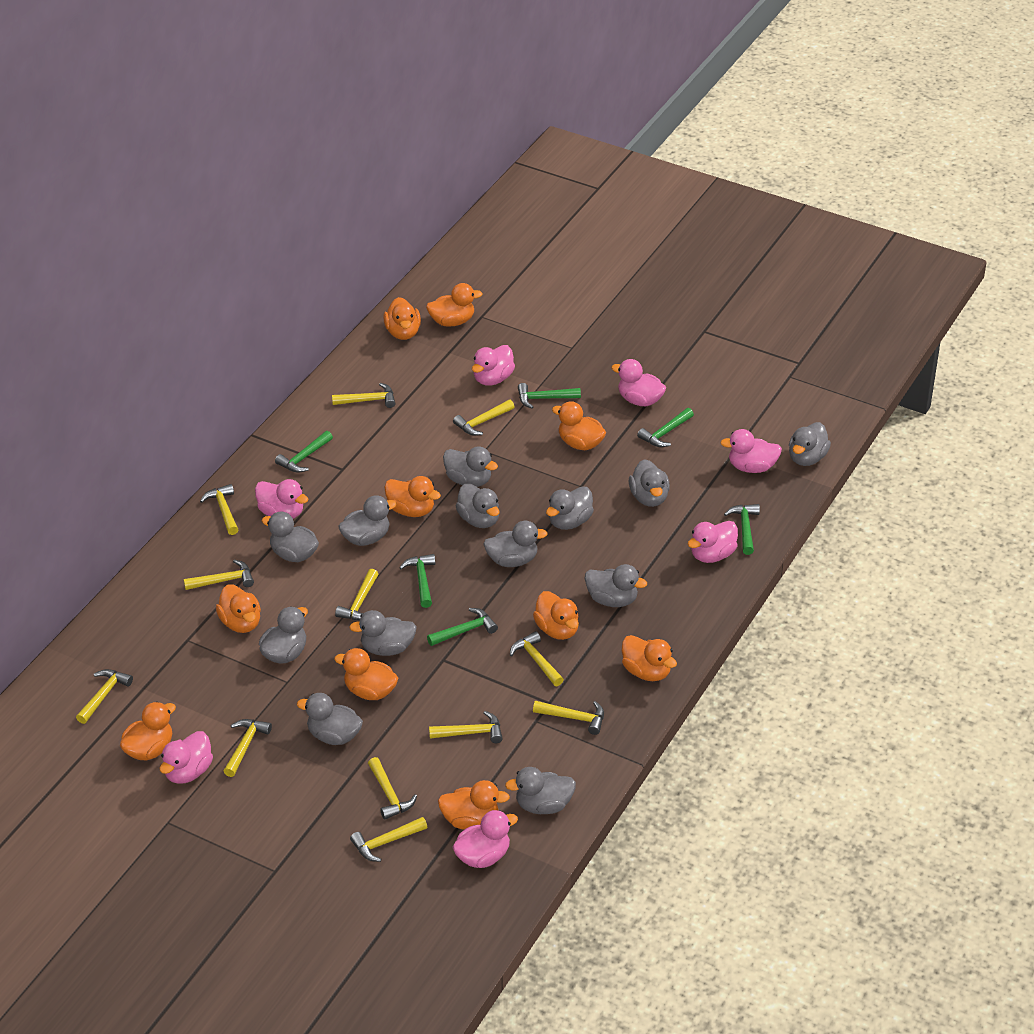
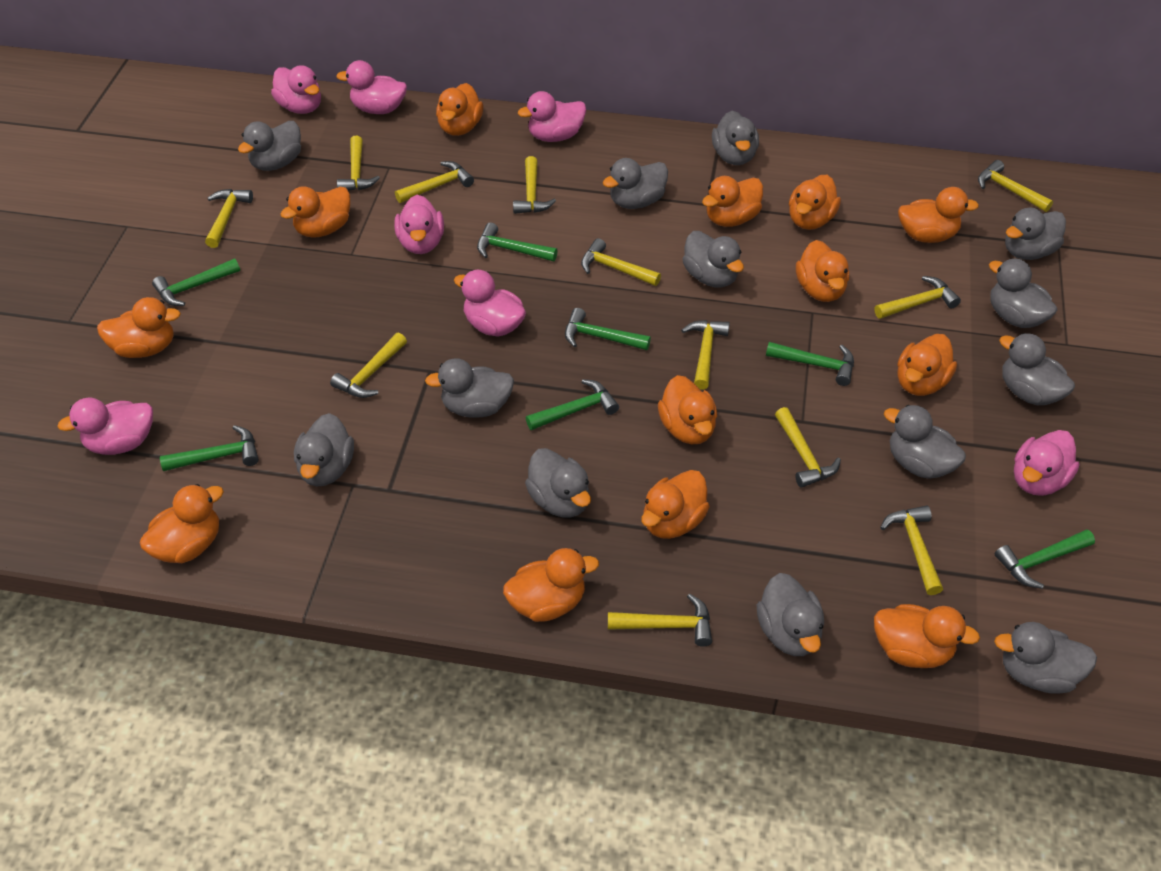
green hammer: [275,431,333,473] [399,554,435,608] [427,608,498,646] [518,383,581,409] [637,408,694,447] [724,504,760,555] = 6 -> [152,258,240,306] [160,425,259,471] [477,222,558,261] [526,379,619,430] [565,308,651,350] [766,342,854,386] [995,529,1095,589] = 7
orange duck: [120,702,176,760] [216,584,261,633] [334,648,398,700] [383,297,421,340] [384,476,441,517] [426,283,483,327] [438,780,510,830] [533,591,579,640] [552,401,606,450] [622,635,677,681] = 10 -> [97,297,181,358] [140,484,224,563] [280,186,350,238] [436,83,483,136] [503,548,599,622] [641,470,710,539] [658,375,717,444] [702,176,763,227] [789,175,841,230] [796,240,849,302] [874,604,980,668] [897,334,957,396] [898,187,979,243] = 13

